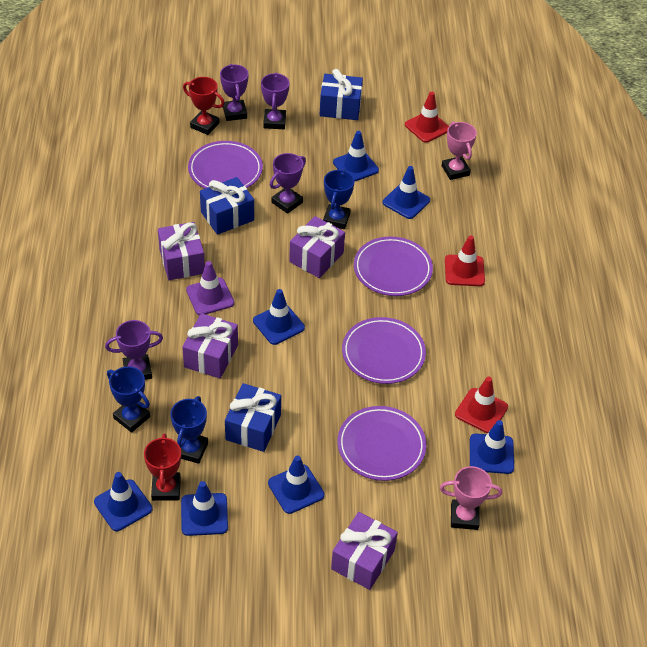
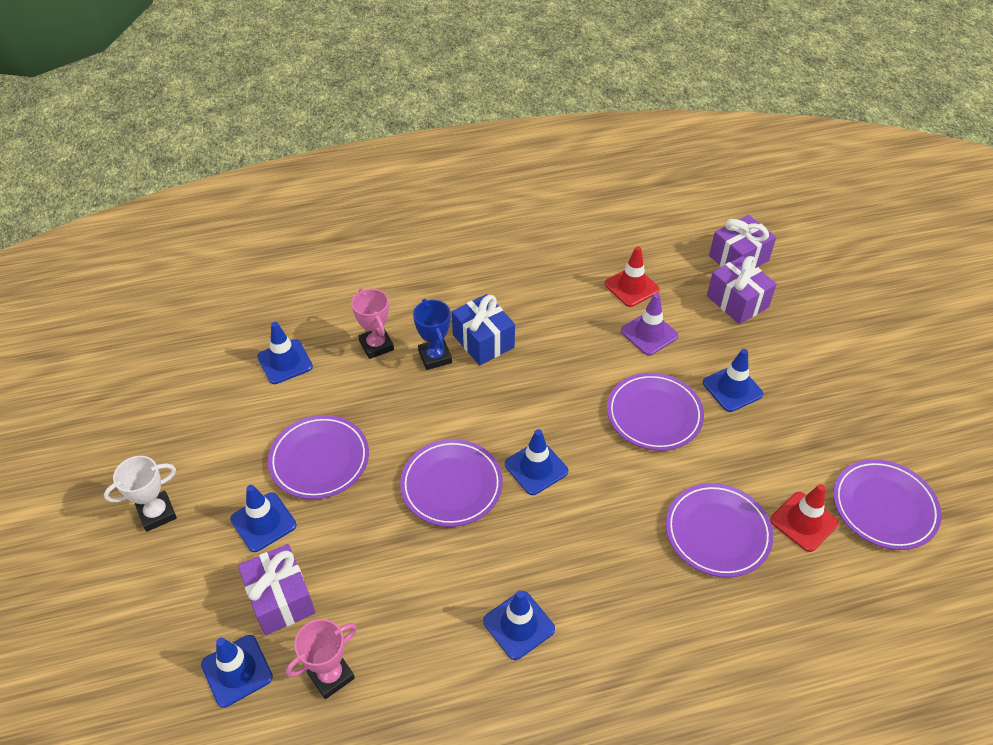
blue gift: [200,177,254,235] [225,383,281,452] [320,69,363,120] = 3 -> [452,294,515,365] = 1
blue traffic cone: [94,472,152,531] [181,481,228,536] [253,289,305,345] [268,456,325,514] [333,131,379,181] [383,166,430,219] [470,420,514,474] = 7 -> [201,635,273,708] [230,485,296,552] [257,322,313,384] [483,590,555,660] [505,429,568,495] [703,349,763,412] = 6
blue trophy: [107,366,150,433] [170,396,208,464] [323,169,355,229] = 3 -> [413,299,452,370] = 1
purple gift: [158,222,205,280] [182,313,238,378] [289,216,345,278] [331,512,398,590] = 4 -> [238,544,316,635] [707,256,777,324] [709,215,776,267] = 3
purple plate: [188,141,263,189] [337,406,426,481] [342,317,426,384] [354,236,433,296] = 4 -> [268,415,369,499] [400,439,503,527] [607,373,704,451] [666,483,773,578] [833,459,942,550] = 5
purple trophy: [105,320,163,380] [220,64,249,121] [261,73,290,129] [270,153,306,214] = 4 -> none = 0
red traffic cone: [405,92,449,143] [445,235,485,286] [455,377,508,433] = 3 -> [605,246,660,307] [770,484,839,552] = 2
red trophy: [144,433,181,501] [183,77,225,135] = 2 -> none = 0
white trophy: none = 0 -> [104,456,177,532] = 1

